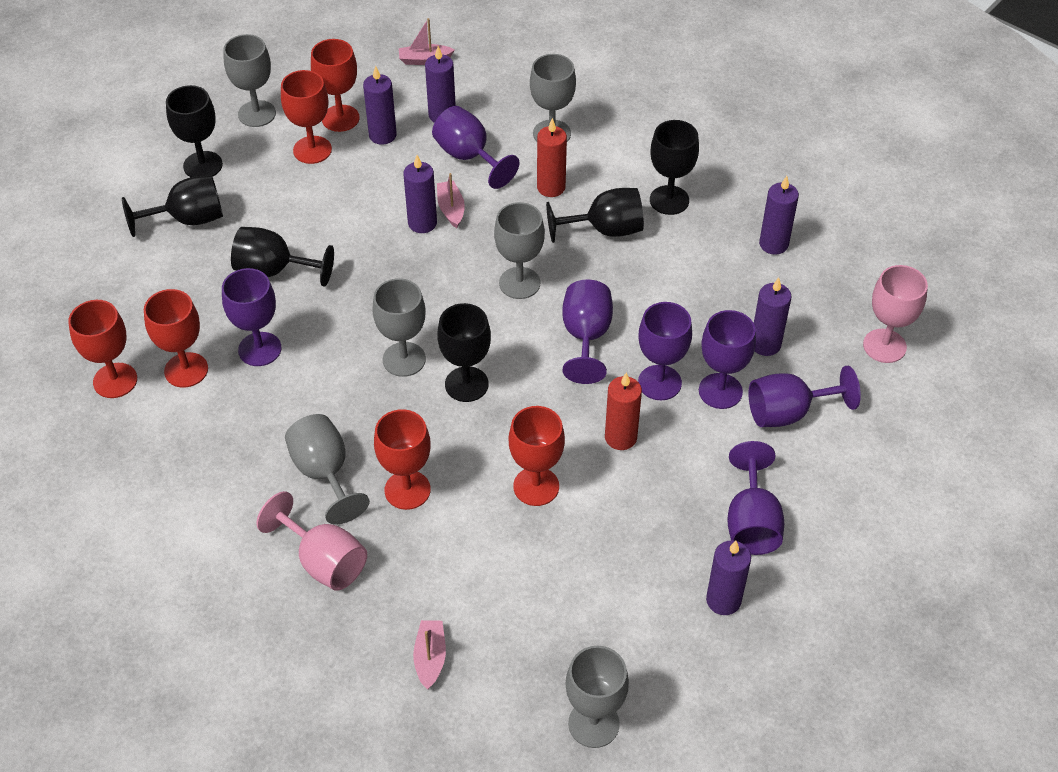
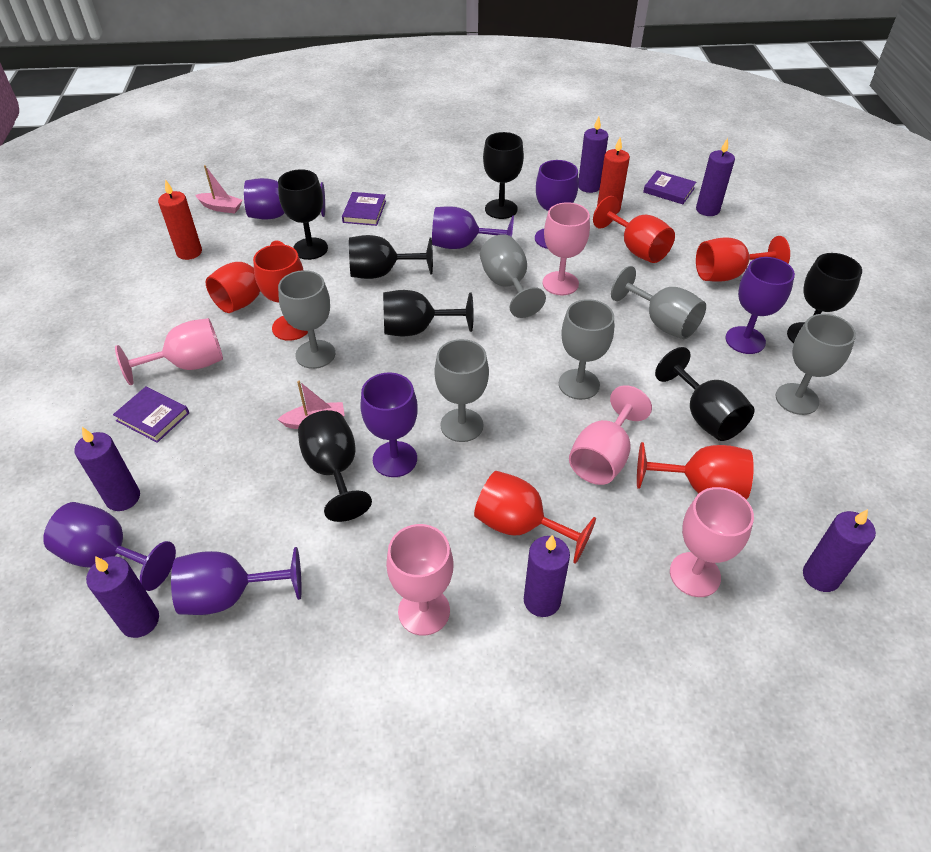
black goblet: [122,175,223,237] [166,85,223,177] [231,227,334,287] [437,303,491,402] [546,188,644,243] [650,120,699,215] = 6 -> [278,169,328,260] [298,410,372,522] [349,235,433,279] [383,290,474,336] [483,132,524,219] [655,347,754,441] [787,253,862,343] = 7
pink boat: [399,18,455,65] [413,620,446,689] [437,173,465,228] = 3 -> [195,165,243,213] [277,381,345,429] = 2
pink goblet: [257,491,367,591] [863,265,928,363] = 2 -> [115,318,223,385] [386,524,454,636] [543,202,590,295] [569,385,652,485] [670,487,754,597] = 5
purple book: none = 0 -> [113,387,189,443] [342,192,386,226] [643,170,696,204] = 3

